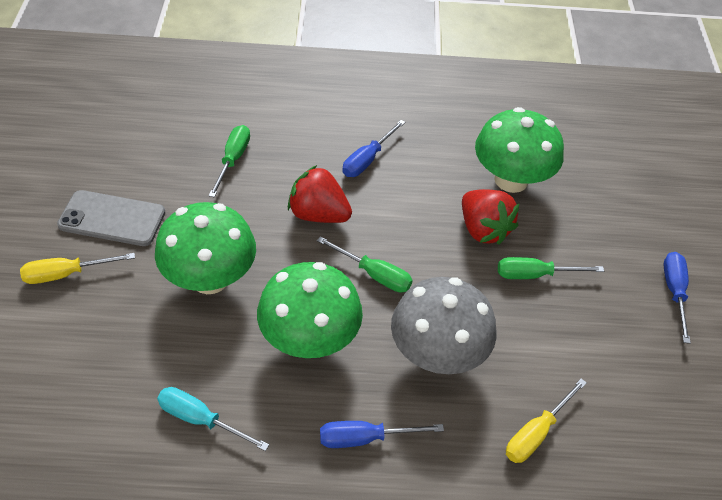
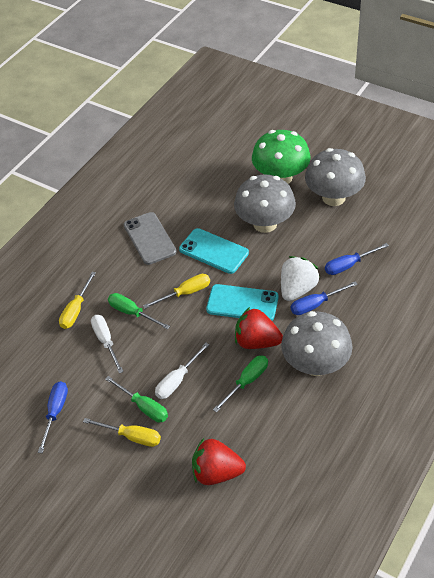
green mushroom: [155,202,256,294] [257,262,363,358] [475,107,564,193] = 3 -> [252,130,311,184] = 1
grey mushroom: [391,277,497,374] = 1 -> [234,175,296,233] [281,311,352,376] [305,148,366,206] = 3
turquoise phone: none = 0 -> [179,228,249,274] [206,284,279,321] = 2
turquoise screwdriver: [157,387,269,451] = 1 -> none = 0
white screwdriver: none = 0 -> [91,315,124,373] [155,343,210,399] = 2
white strawberry: none = 0 -> [281,256,320,301] = 1
yellow screwdriver: [20,253,135,284] [506,378,587,463] = 2 -> [59,272,96,329] [83,418,161,447] [143,274,210,309] = 3

